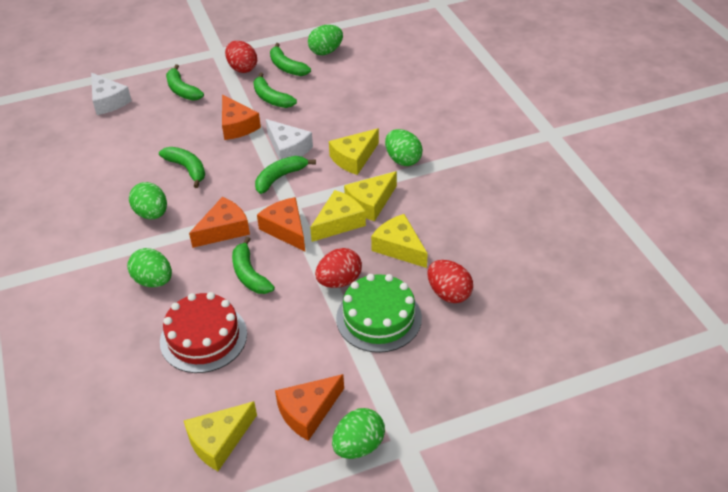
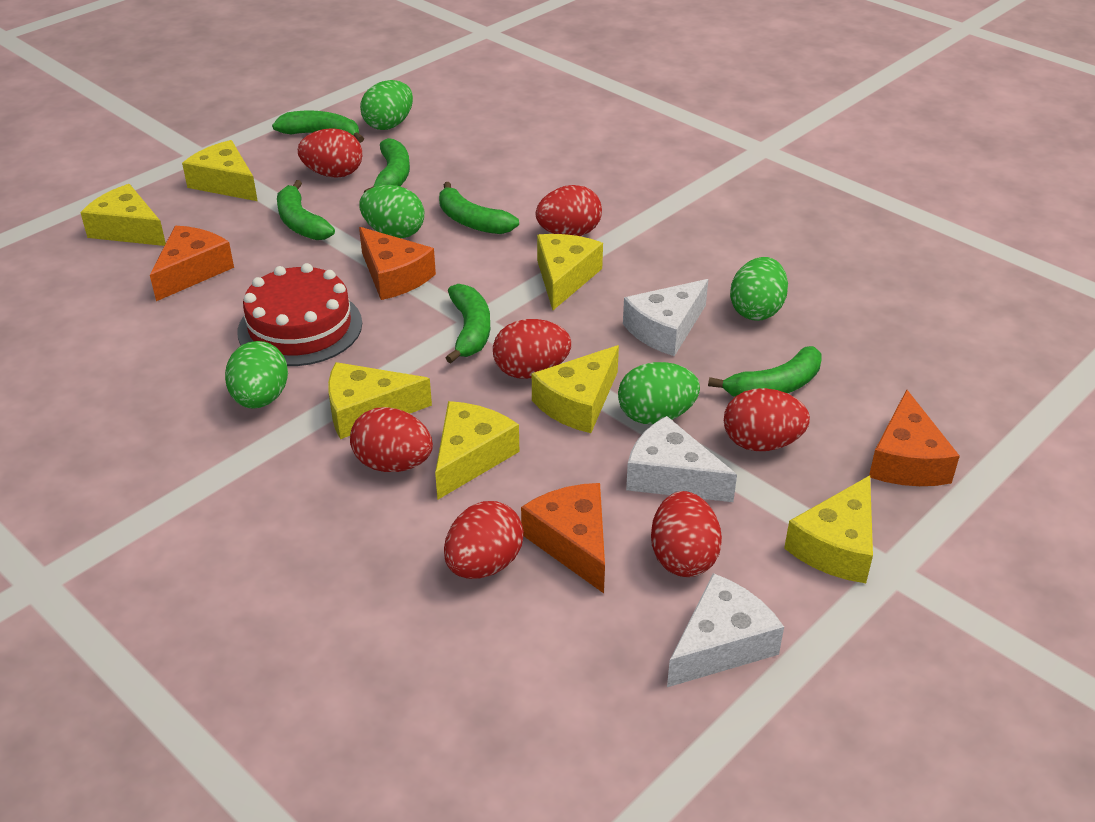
green cake: [336,274,422,353] = 1 -> none = 0
red egg: [225,41,257,73] [315,248,362,288] [427,260,473,303] = 3 -> [298,128,362,178] [350,407,433,472] [444,501,524,579] [493,319,571,379] [535,185,602,236] [651,491,722,577] [724,388,810,451] = 7
white cheese: [91,73,132,115] [266,119,313,160] = 2 -> [623,279,708,356] [626,416,737,502] [667,573,784,687] = 3
yellow cheese: [184,401,257,471] [310,190,366,242] [329,128,379,175] [344,171,397,221] [371,214,428,268] = 5 -> [80,184,166,246] [182,140,258,201] [328,362,432,439] [435,401,519,500] [532,345,619,433] [537,234,603,310] [784,475,873,583] = 7

